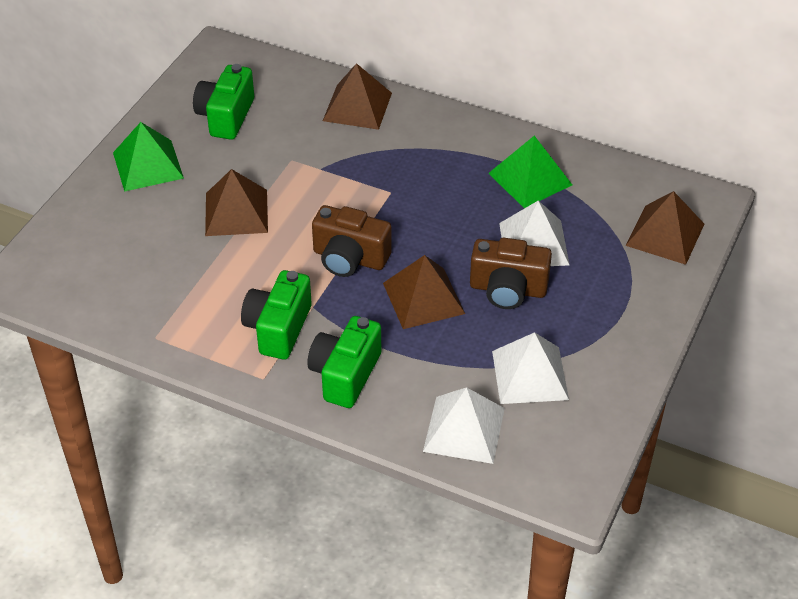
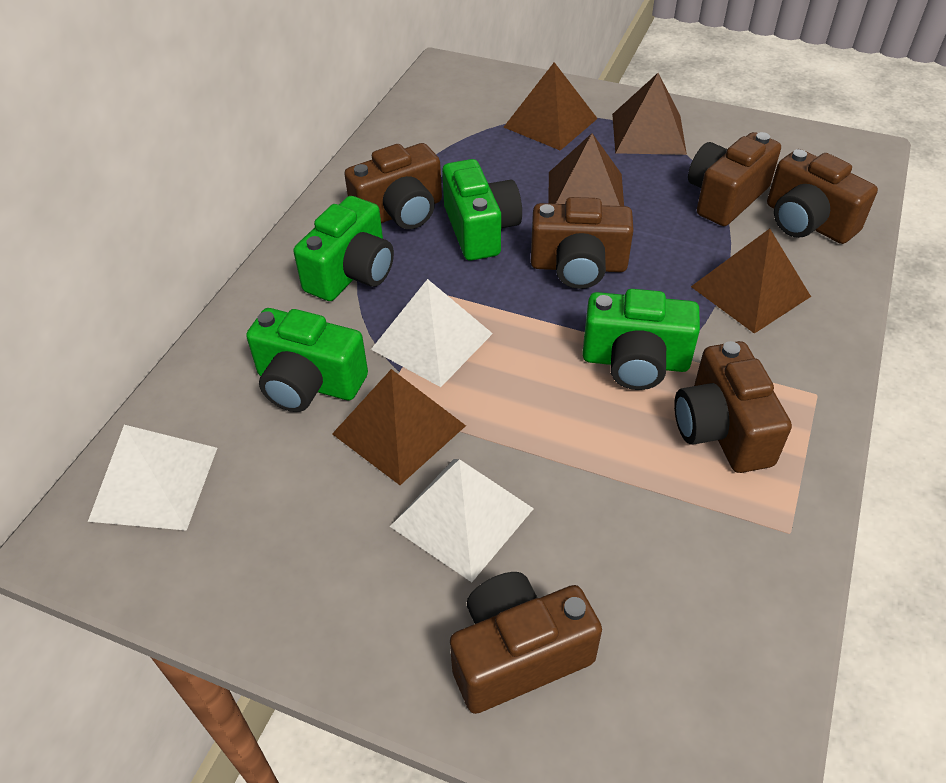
brown camera: [312,205,392,277] [470,238,552,309] = 2 -> [344,143,442,229] [450,572,602,714] [531,197,634,289] [674,341,792,473] [688,132,781,226] [767,149,878,244] = 6
brown pyramid: [205,169,268,236] [323,63,392,130] [383,255,465,329] [625,191,704,265] = 4 -> [332,369,466,485] [504,62,598,150] [548,133,624,206] [612,73,687,155] [691,229,811,334] = 5
green camera: [193,64,254,140] [241,270,312,360] [307,316,381,408] = 3 -> [246,308,368,412] [293,196,394,301] [442,159,522,261] [582,289,700,390] = 4
green pyramid: [113,122,184,192] [488,136,572,208] = 2 -> none = 0

